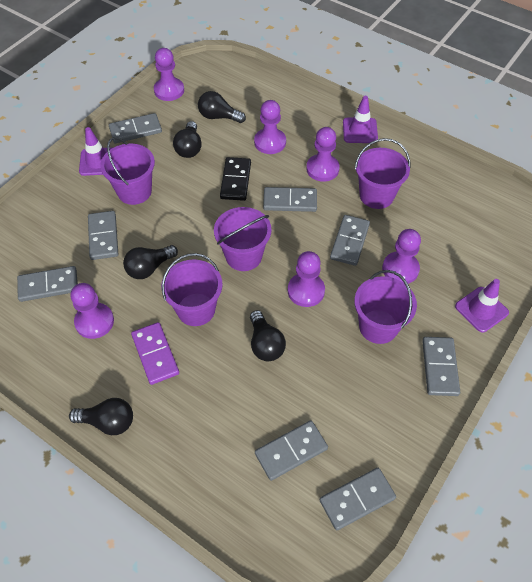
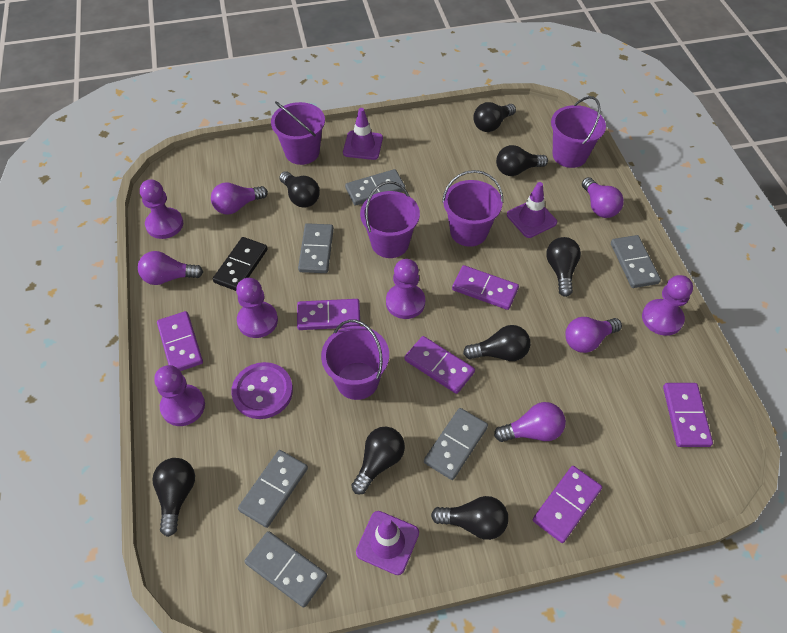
black light bulb: [69,398,133,435] [123,245,178,279] [173,121,202,158] [198,91,246,123] [250,310,286,361] = 5 -> [152,458,195,537] [279,171,320,208] [351,426,405,495] [431,496,508,540] [463,325,531,361] [473,102,516,132] [496,145,548,176] [546,237,581,297] = 8
grey domino: [17,266,78,302] [88,211,118,260] [109,113,162,143] [255,420,328,481] [263,187,317,212] [320,468,396,530] [330,215,370,266] [422,337,460,396] = 8 -> [238,450,308,528] [244,531,327,608] [298,223,334,273] [345,169,405,206] [424,408,488,480] [611,235,661,288] = 6
purple button: none = 0 -> [231,362,293,419] = 1
purple domino: [131,322,179,385] = 1 -> [157,311,203,371] [297,299,360,330] [404,336,475,394] [452,265,519,310] [533,466,602,543] [663,383,713,447] = 6
purple light bulb: none = 0 -> [138,251,203,285] [211,182,268,215] [494,402,566,442] [565,317,622,353] [582,177,624,218] = 5
purple pawn: [71,283,114,339] [154,48,184,101] [254,100,286,154] [288,251,325,307] [306,127,340,182] [382,229,421,284] = 6 -> [140,179,183,239] [154,365,205,426] [236,278,278,338] [386,259,425,319] [642,275,693,336] = 5

